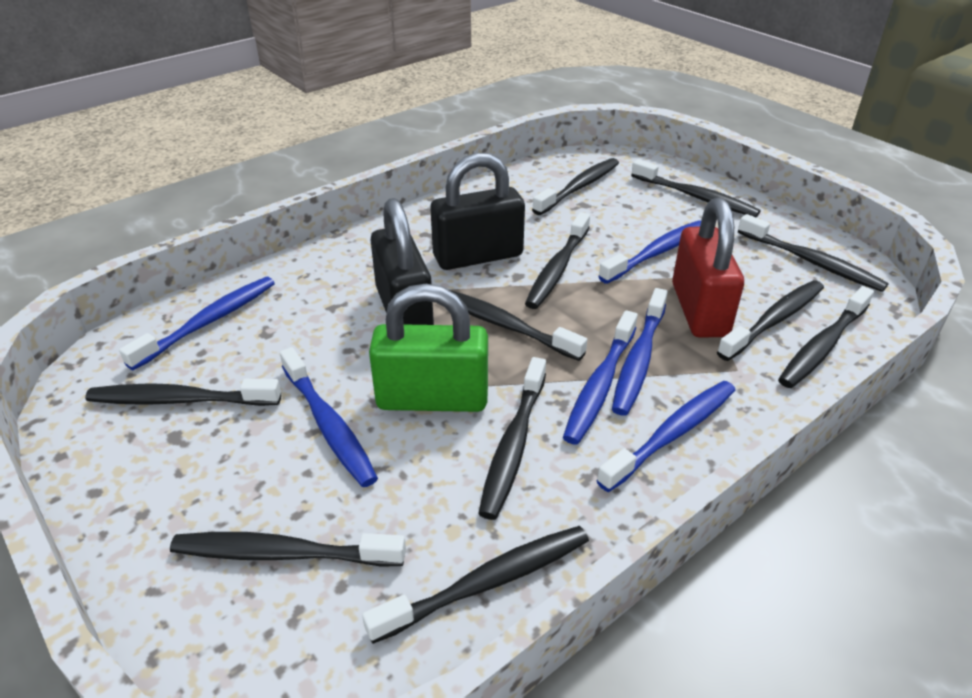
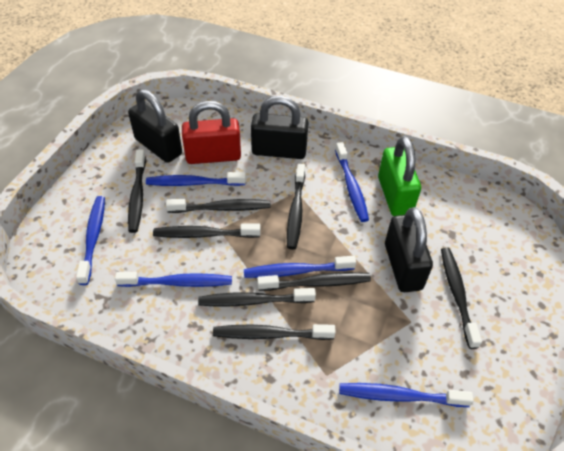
black padlock: [371,198,434,325] [430,153,525,270] = 2 -> [128,89,182,163] [251,96,309,159] [385,207,433,292] = 3
black toothbrush: [85,379,281,406] [170,532,406,567] [362,526,589,644] [450,290,587,361] [478,357,546,520] [525,212,590,309] [532,158,619,215] [631,159,761,217] [717,280,824,361] [738,214,889,292] [778,286,874,388] = 11 -> [128,149,146,233] [153,223,261,238] [166,199,270,213] [198,288,316,307] [213,324,336,340] [257,272,371,291] [287,164,305,249] [441,247,482,349] = 8

